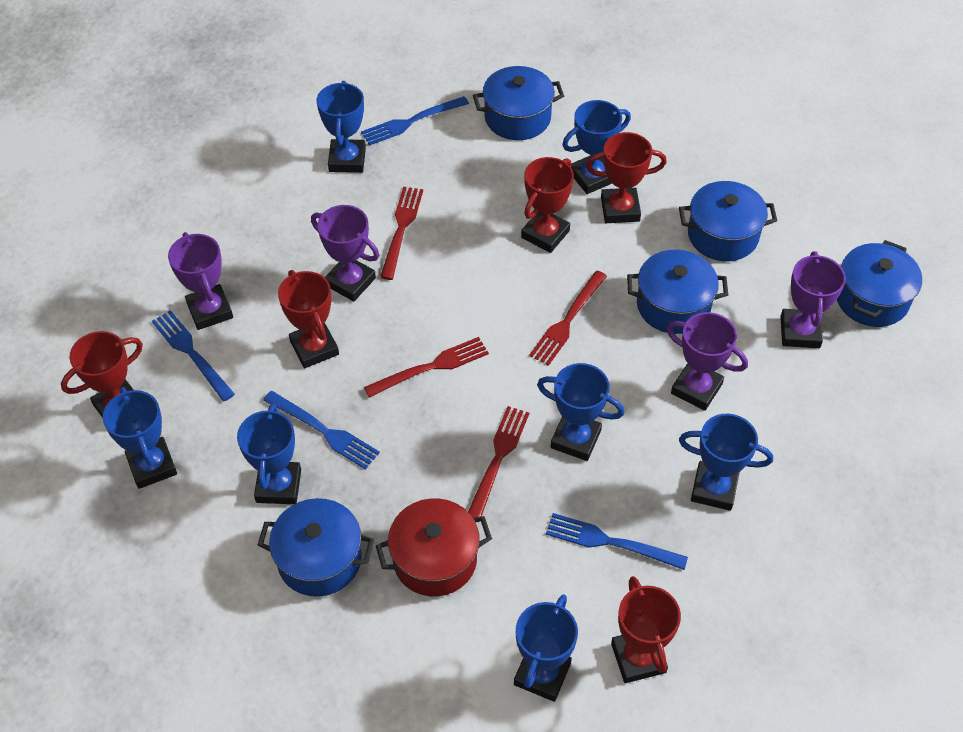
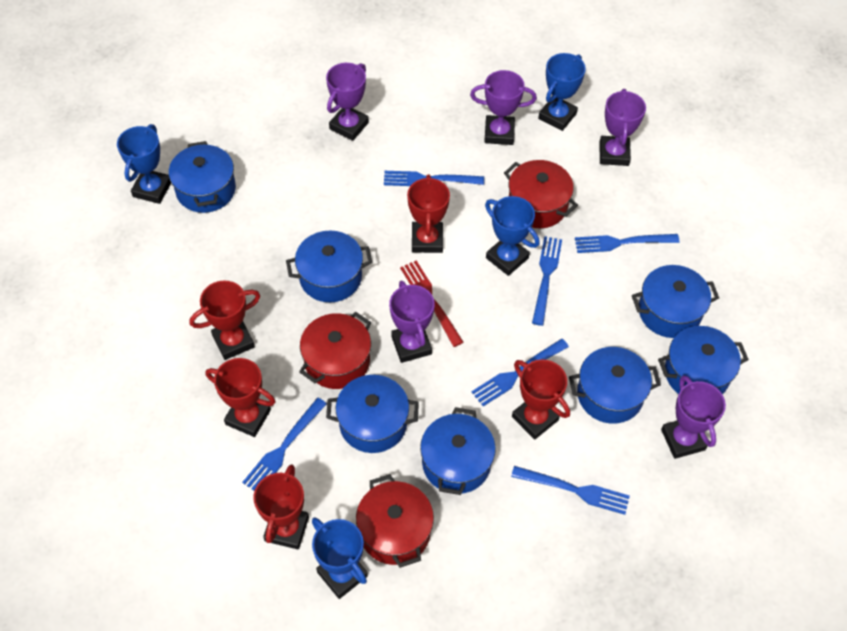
blue fork: [152,310,235,402] [263,391,380,470] [361,96,469,146] [546,513,688,570] = 4 -> [242,398,327,491] [384,171,484,186] [471,339,569,406] [511,466,630,515] [532,236,562,326] [575,234,680,253] = 6
blue pot: [258,498,374,597] [473,66,564,140] [627,250,728,334] [679,181,777,261] [837,240,922,327] = 5 -> [169,141,236,213] [286,231,372,302] [326,375,419,453] [420,407,496,495] [569,347,661,424] [632,265,719,338] [658,326,749,394] = 7
blue trophy: [103,387,177,489] [237,404,301,504] [317,81,366,173] [514,594,578,702] [537,363,624,461] [562,100,631,194] [679,414,773,511] = 7 -> [117,124,171,204] [312,517,368,599] [485,196,540,276] [538,53,586,131] = 4
purple trophy: [168,232,233,330] [311,205,379,301] [667,312,748,411] [780,251,846,348] = 4 -> [326,63,369,141] [389,281,435,363] [470,70,537,145] [599,89,646,166] [661,375,726,459] = 5
red fork: [364,337,489,398] [380,187,423,280] [468,406,529,522] [529,271,607,366] = 4 -> [400,261,463,347] = 1
red pot: [376,498,492,596] = 1 -> [299,312,371,389] [356,474,434,568] [504,160,578,228] = 3

